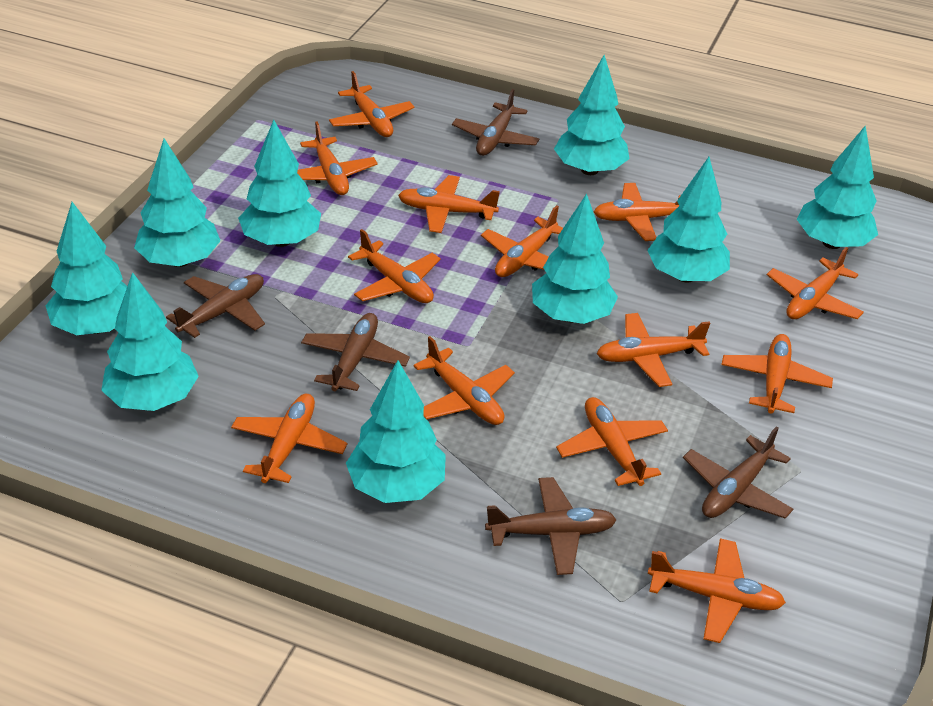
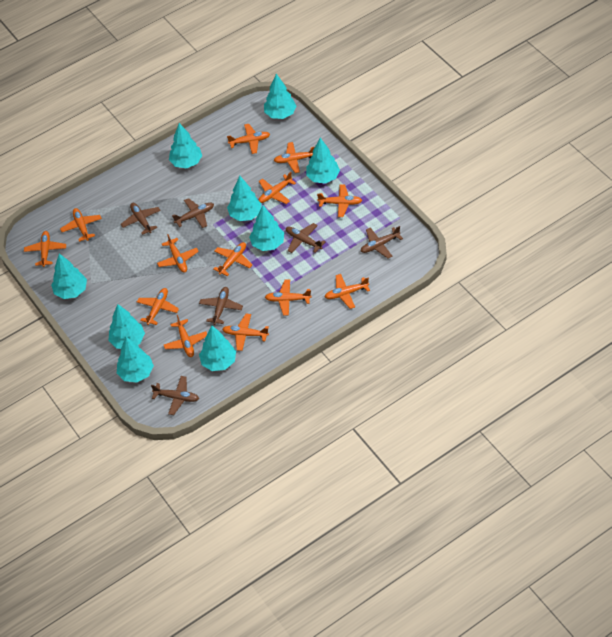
brown plane: [166,274,265,338] [301,313,410,391] [452,89,539,156] [485,477,617,575] [683,426,793,519] = 5 -> [121,203,161,235] [151,376,199,415] [172,198,214,228] [199,287,243,325] [286,223,326,253] [361,226,403,258] = 6

